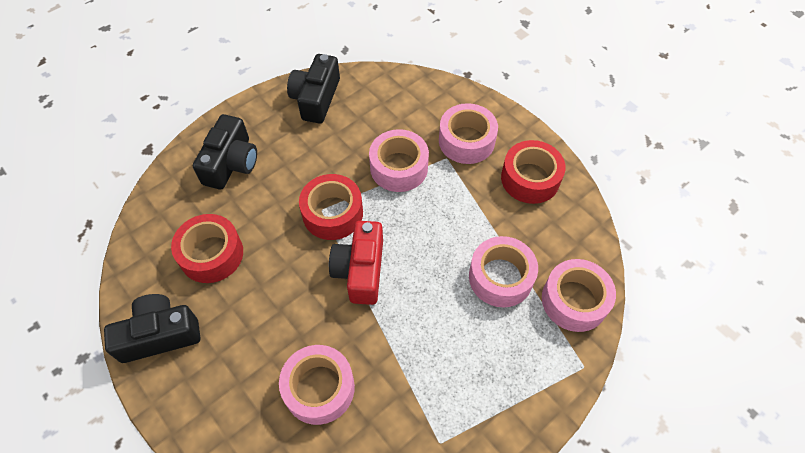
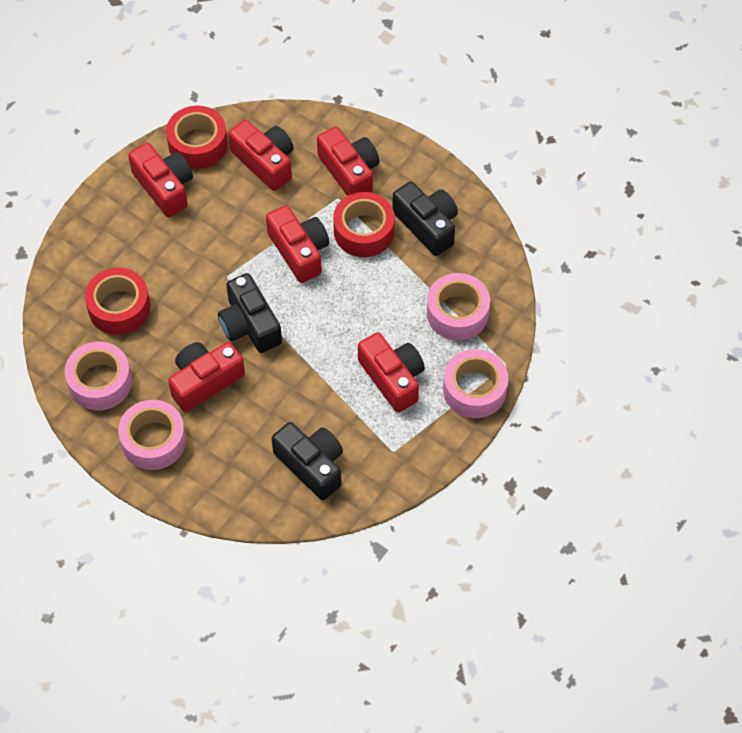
pink tape: [279,345,355,425] [369,129,429,192] [439,103,498,164] [469,236,538,307] [542,259,616,332] = 5 -> [65,342,132,411] [118,400,186,470] [427,273,490,340] [443,349,508,418] = 4
red camera: [329,221,383,305] = 1 -> [128,143,193,217] [168,342,245,412] [228,120,294,191] [266,205,329,283] [317,127,379,196] [358,332,425,413] = 6

